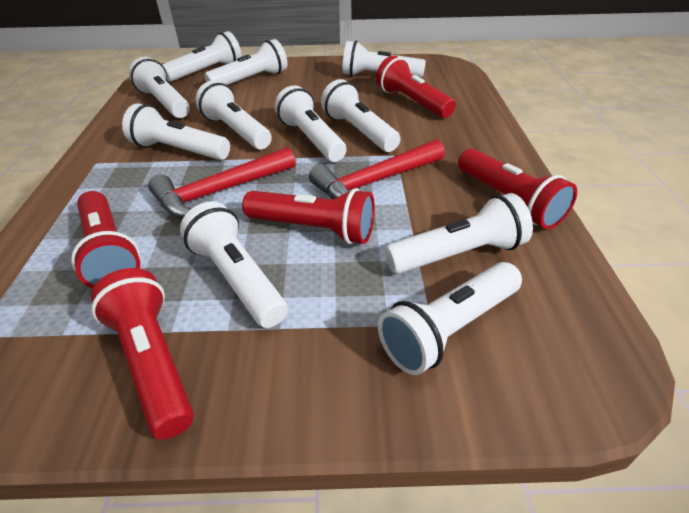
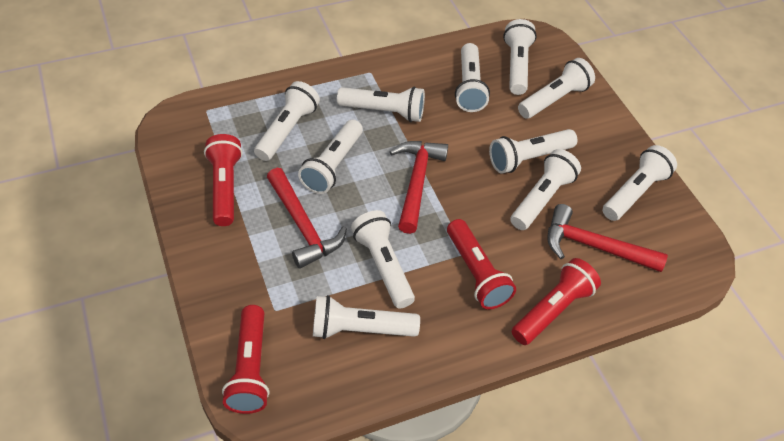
red flashlight: [71,191,140,289] [91,268,194,439] [242,188,375,244] [376,55,456,118] [458,148,577,229] = 5 -> [204,134,243,226] [222,305,270,414] [447,219,516,309] [512,258,601,345] = 4
red hammer: [148,147,296,219] [309,139,444,199] = 2 -> [267,168,347,269] [390,141,448,234] [547,204,668,272] = 3

